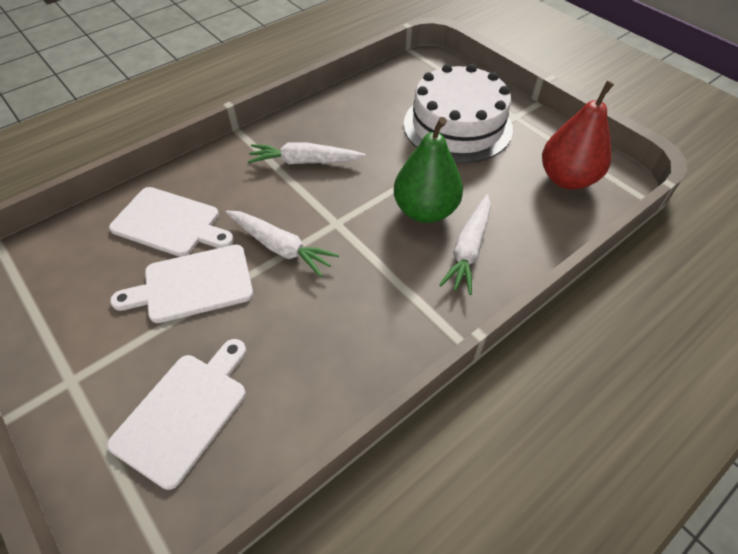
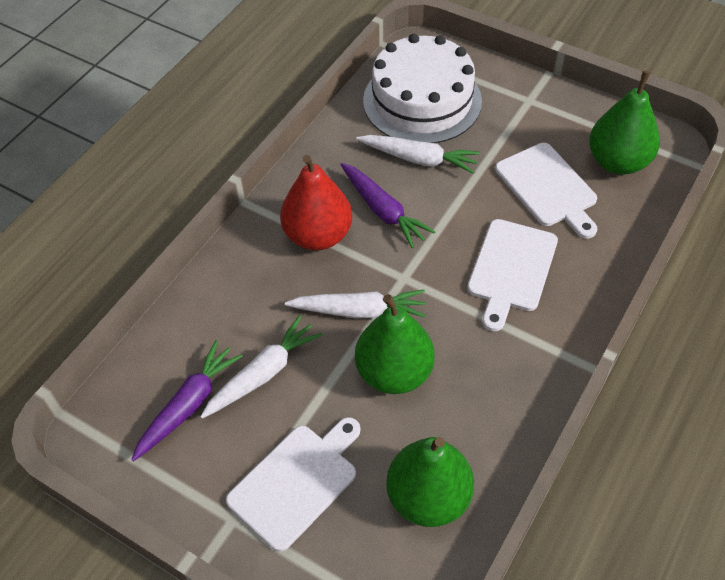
green pear: [394,117,463,223] = 1 -> [355,294,435,394] [386,437,474,527] [589,71,660,175] = 3
purple carrot: none = 0 -> [131,340,243,461] [340,163,435,248] = 2

